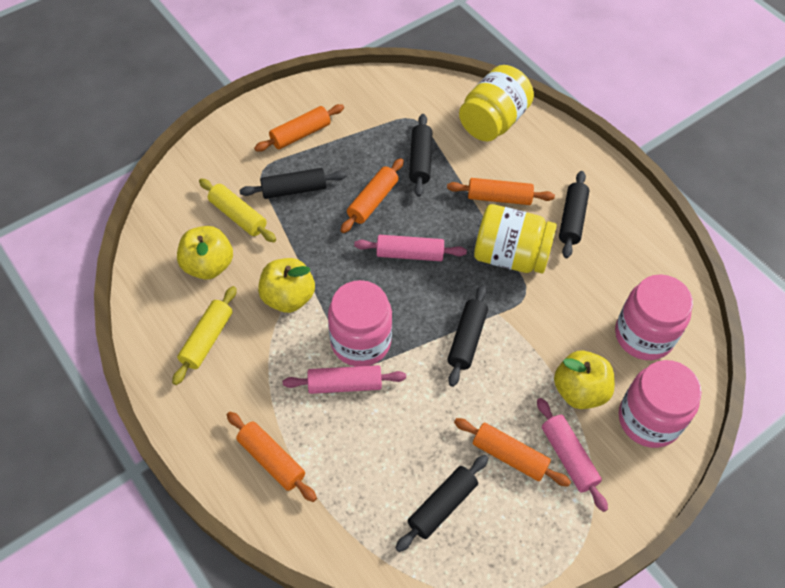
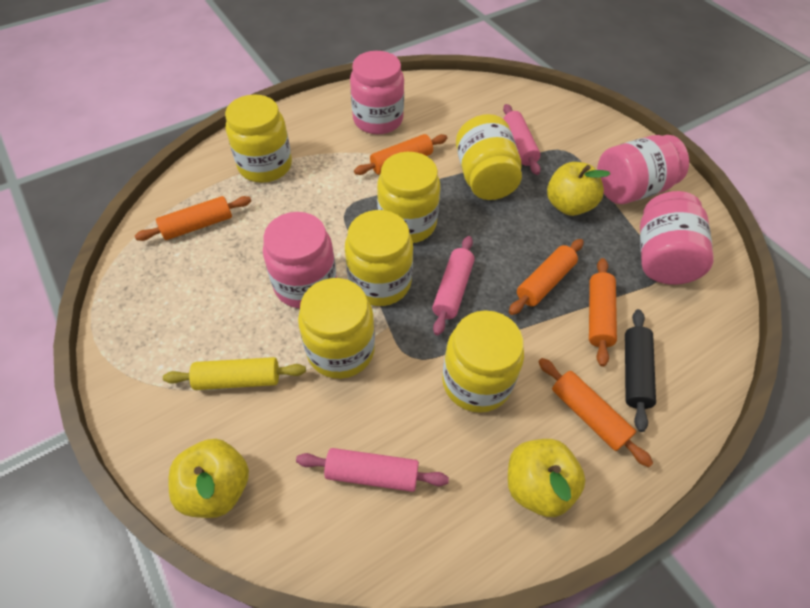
black rolling pin: [240,168,346,199] [395,455,488,552] [409,114,432,197] [448,285,488,387] [559,171,590,258] = 5 -> [625,309,656,432] = 1
pink jar: [328,280,392,366] [615,274,693,360] [619,360,702,448] = 3 -> [263,212,337,308] [350,51,404,134] [597,135,689,204] [640,191,714,285] = 4
yellow jar: [459,65,534,142] [474,204,557,273] = 2 -> [225,95,292,183] [298,278,375,379] [345,210,413,306] [377,152,440,243] [442,310,524,413] [456,114,522,200] = 6
yellow rolling pin: [172,286,237,385] [199,178,276,242] = 2 -> [163,357,306,390] = 1

